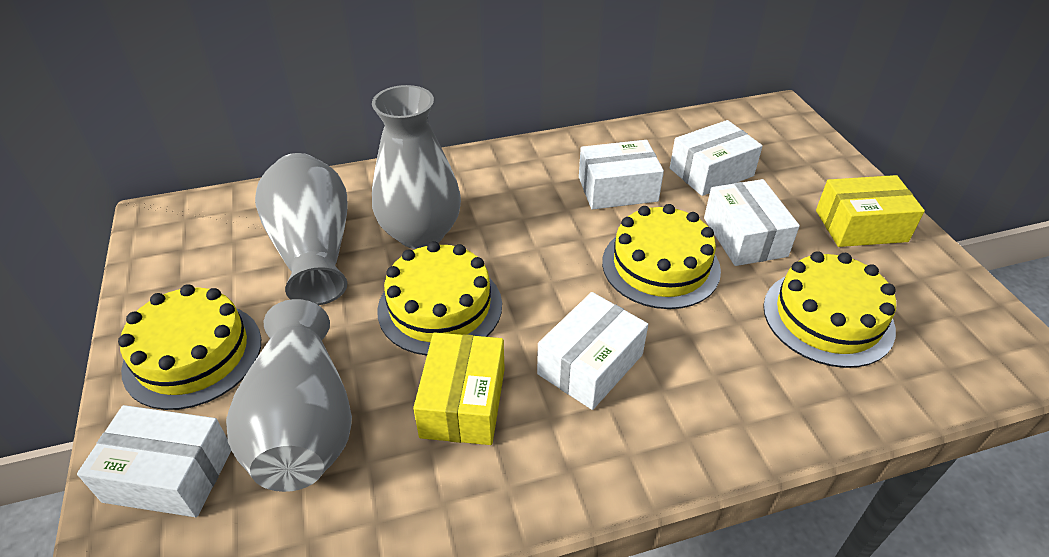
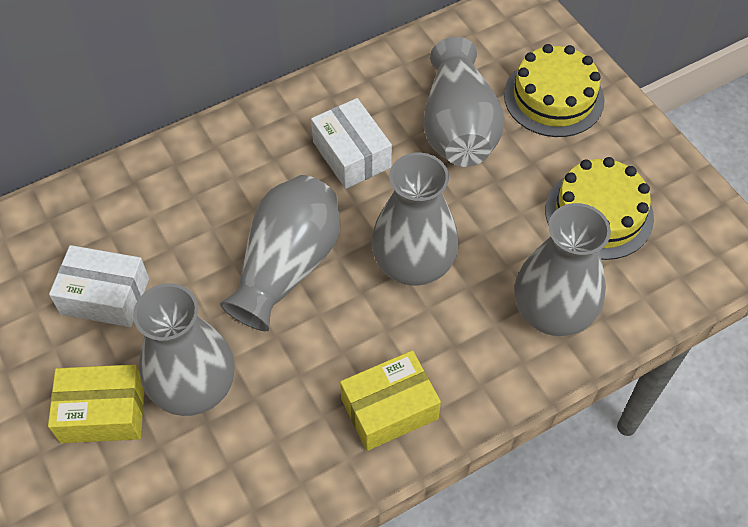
grey vase: [226,299,352,492] [255,153,348,305] [372,85,461,249] = 3 -> [133,283,235,416] [220,175,340,331] [372,153,459,286] [424,37,504,167] [514,203,611,336] = 5
white box: [77,405,231,517] [537,292,648,410] [579,140,664,210] [670,120,763,196] [704,179,800,266] = 5 -> [49,245,149,327] [311,98,392,189] = 2
yellow cake: [118,284,261,410] [377,241,502,356] [602,204,721,309] [763,251,896,368] = 4 -> [504,44,605,137] [545,157,654,260] = 2

